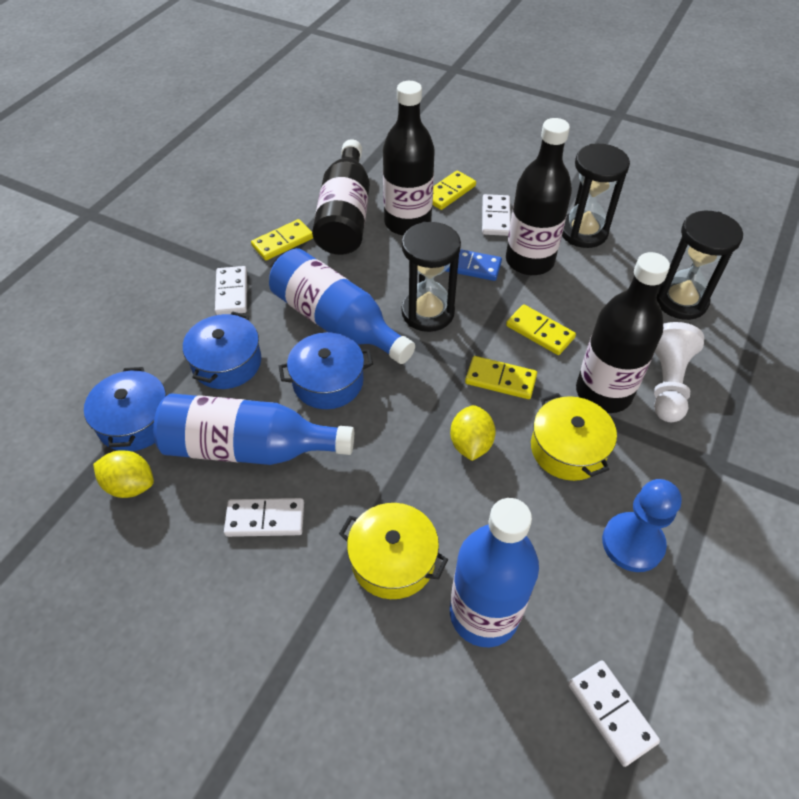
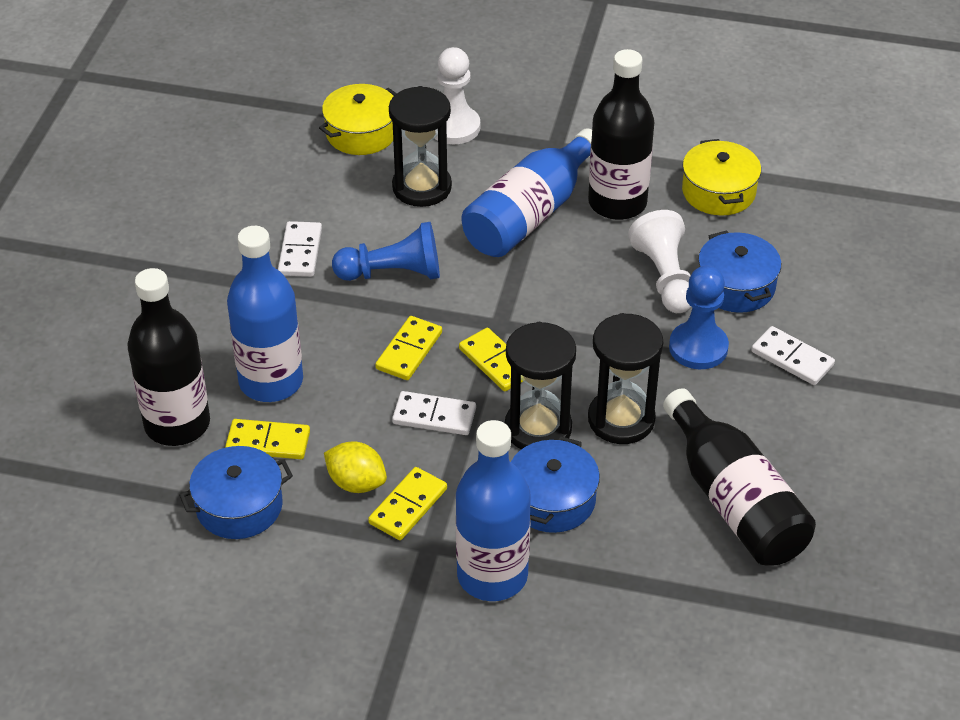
black bottle: [312,139,370,255] [383,81,435,236] [506,118,572,275] [576,252,670,413] = 4 -> [128,268,210,446] [588,49,654,220] [663,388,816,566] = 3
blue domino: [446,249,502,281] = 1 -> none = 0
blue pawn: [602,479,682,572] = 1 -> [332,222,440,281] [669,265,729,369] = 2
white domino: [215,266,247,315] [224,498,304,537] [482,194,511,236] [568,660,660,767] = 4 -> [278,221,322,277] [392,391,476,435] [751,326,835,385] = 3
white pawn: [654,322,704,422] = 1 -> [434,47,480,144] [628,210,691,313] = 2
yellow lemon: [93,450,154,498] [450,405,496,461] = 2 -> [324,441,387,493] = 1

